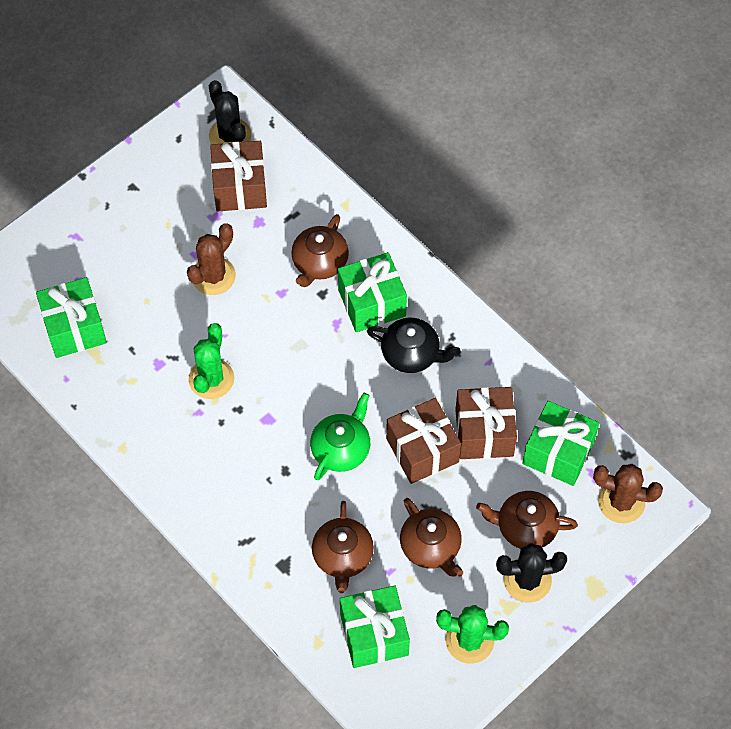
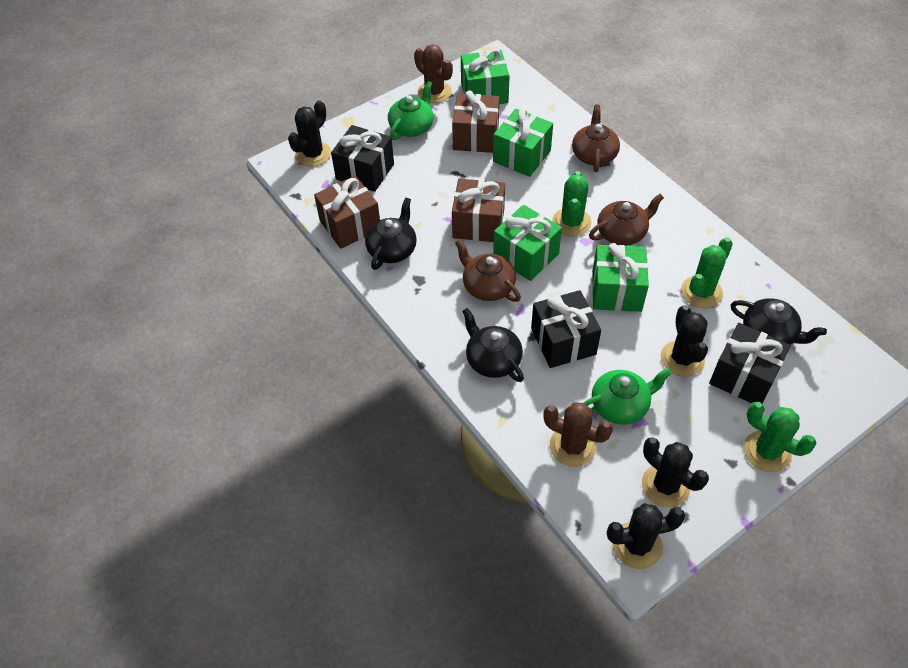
black cactus: [209,80,252,144] [496,543,567,602] = 2 -> [288,100,331,167] [607,503,685,569] [642,437,709,508] [660,305,708,377] = 4
black gift: none = 0 -> [331,125,394,192] [531,290,601,368] [709,323,791,403] = 3
black teapot: [367,318,461,373] = 1 -> [365,198,417,270] [462,308,524,382] [731,298,827,345] = 3
brown teapot: [291,214,349,287] [312,501,374,593] [400,498,463,577] [476,491,578,549] = 4 -> [455,239,521,302] [572,105,620,172] [589,194,664,246] = 3
green cactus: [189,323,234,399] [436,605,509,664] = 2 -> [552,171,592,236] [681,237,733,308] [744,402,817,472] = 3
green teapot: [310,393,370,480] = 1 -> [388,81,434,140] [584,368,672,425] = 2

